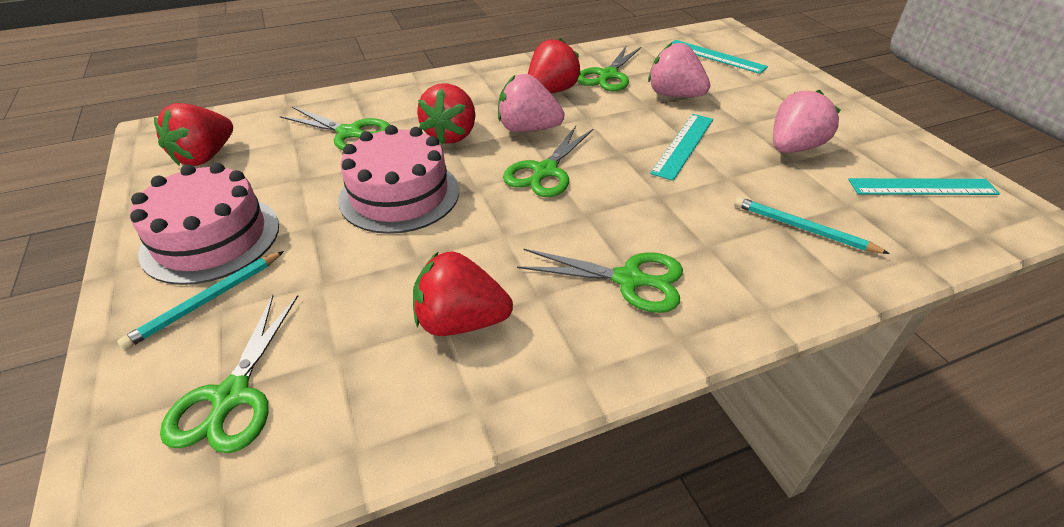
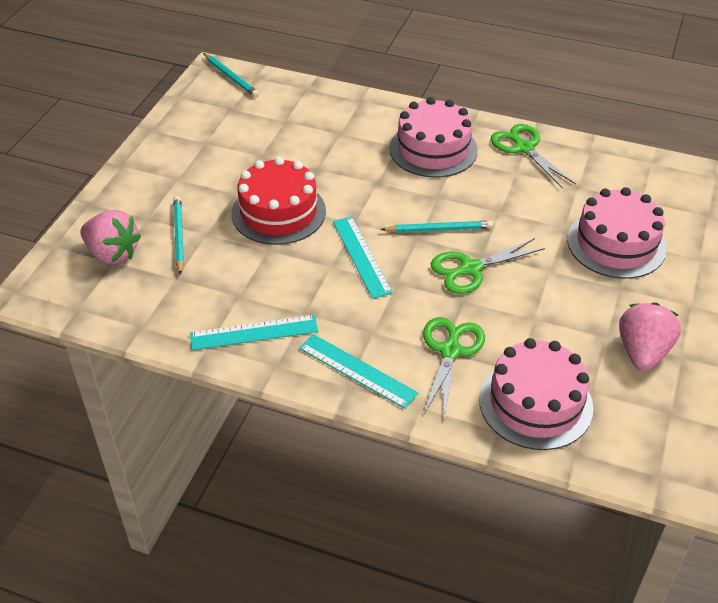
green scissors: [160,295,298,453] [280,107,390,151] [503,126,594,197] [517,248,683,313] [577,45,641,91] = 5 -> [423,317,485,420] [431,238,545,294] [491,124,576,189] = 3
pink cake: [130,163,279,285] [338,125,459,234] = 2 -> [389,97,478,178] [479,338,593,450] [567,187,667,279] = 3
pink strawberry: [498,74,564,132] [648,42,710,97] [773,90,841,153] = 3 -> [80,210,141,264] [619,302,681,371] = 2
red cake: none = 0 -> [232,157,326,245] = 1
red strawberry: [154,103,233,166] [413,251,513,336] [417,83,476,145] [528,38,581,93] = 4 -> none = 0
turquoise pencil: [117,251,284,350] [734,197,890,254] = 2 -> [173,196,184,275] [203,53,259,97] [380,221,493,233] = 3

